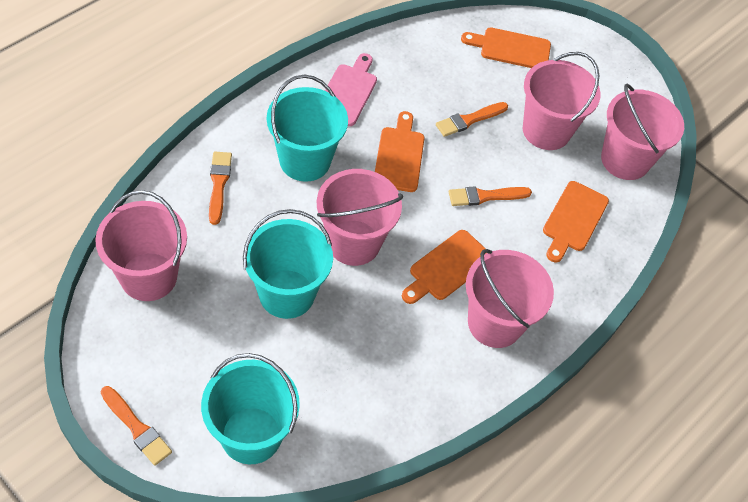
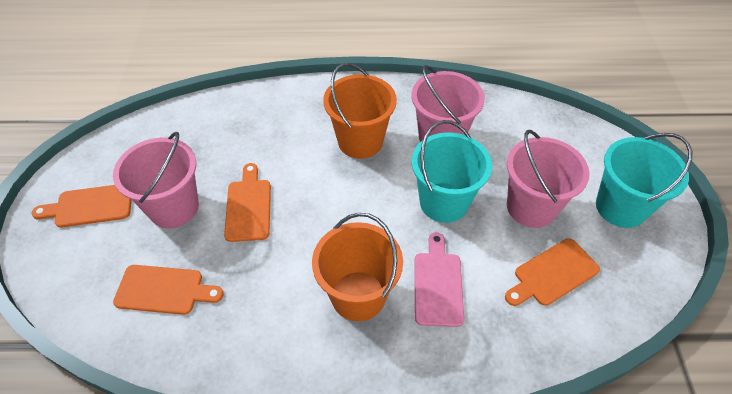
orange brush: [101,386,172,466] [209,152,232,225] [436,102,508,137] [449,186,532,206] = 4 -> none = 0
orange bucket: none = 0 -> [312,213,403,321] [323,63,397,159] = 2
pink bucket: [95,190,187,301] [317,169,403,266] [466,249,554,348] [523,52,601,150] [601,84,684,180] = 5 -> [113,132,199,228] [412,65,485,142] [507,130,590,228] = 3
turquoise bucket: [201,353,300,464] [243,209,333,319] [267,75,348,182] = 3 -> [411,120,492,223] [596,133,693,228] = 2

